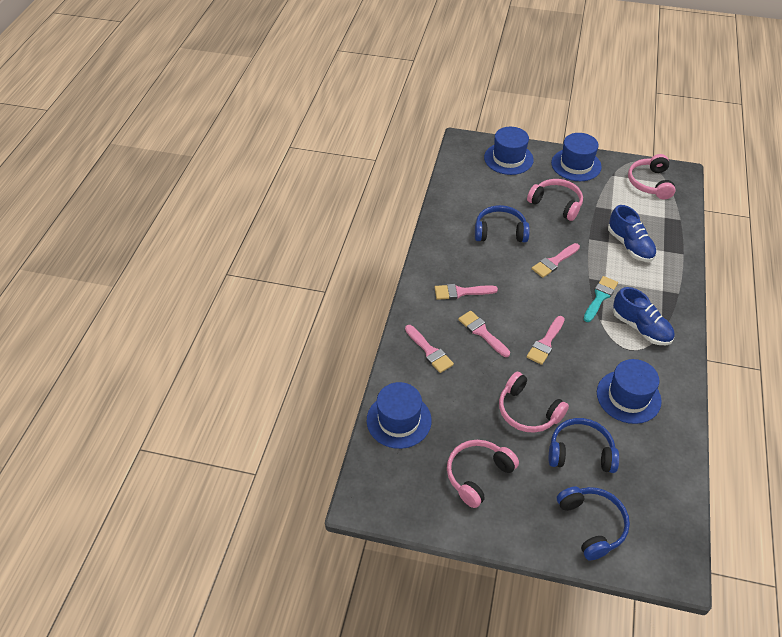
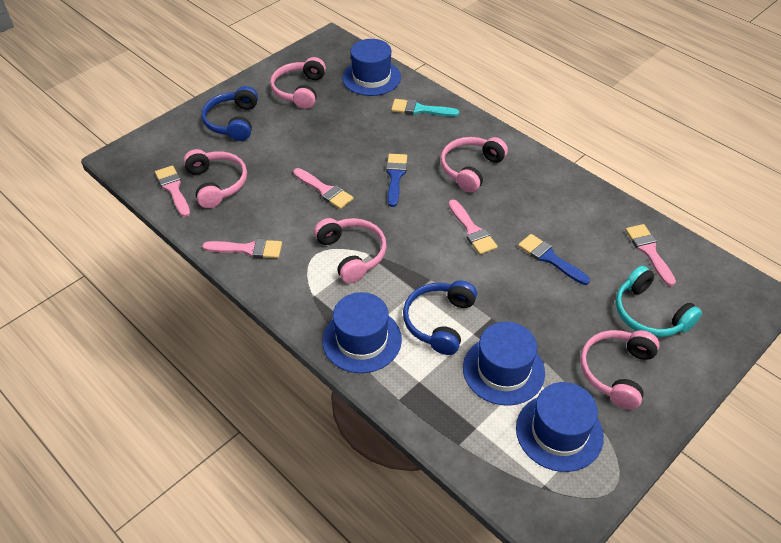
blue brush: none = 0 -> [386,154,407,207] [518,234,590,285] = 2
blue headphones: [475,205,530,242] [549,418,619,473] [557,486,630,560] = 3 -> [201,86,258,141] [403,280,477,355] = 2
blue shoe: [608,205,657,262] [613,287,675,345] = 2 -> none = 0
pink headphones: [447,440,519,508] [499,372,569,433] [527,179,583,221] [628,154,676,199] = 4 -> [183,149,247,208] [270,57,326,109] [314,218,387,283] [440,137,508,193] [580,330,660,409] = 5
turquoise headphones: none = 0 -> [615,266,702,337] = 1

